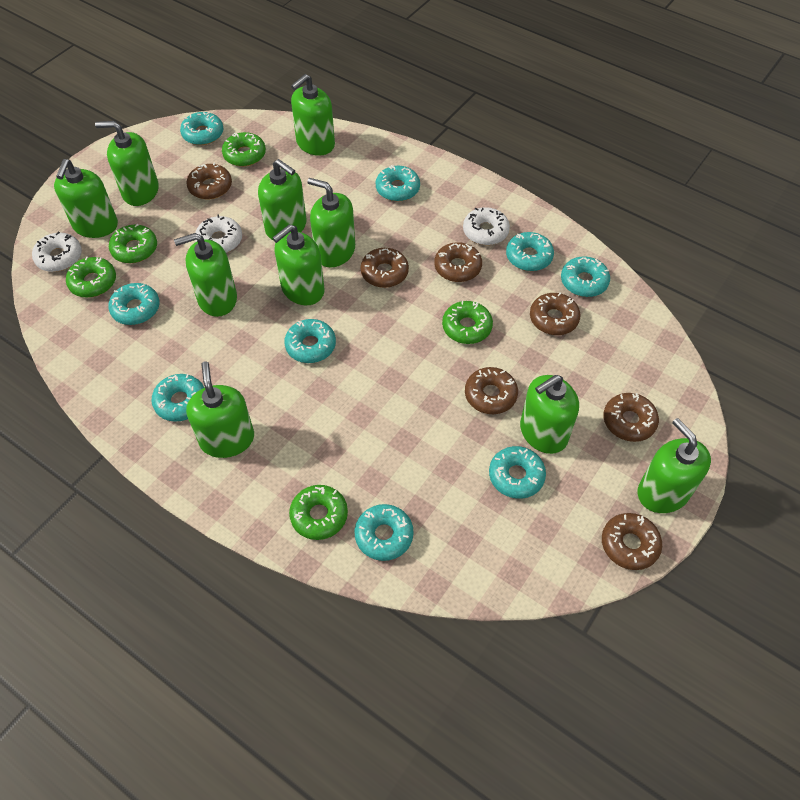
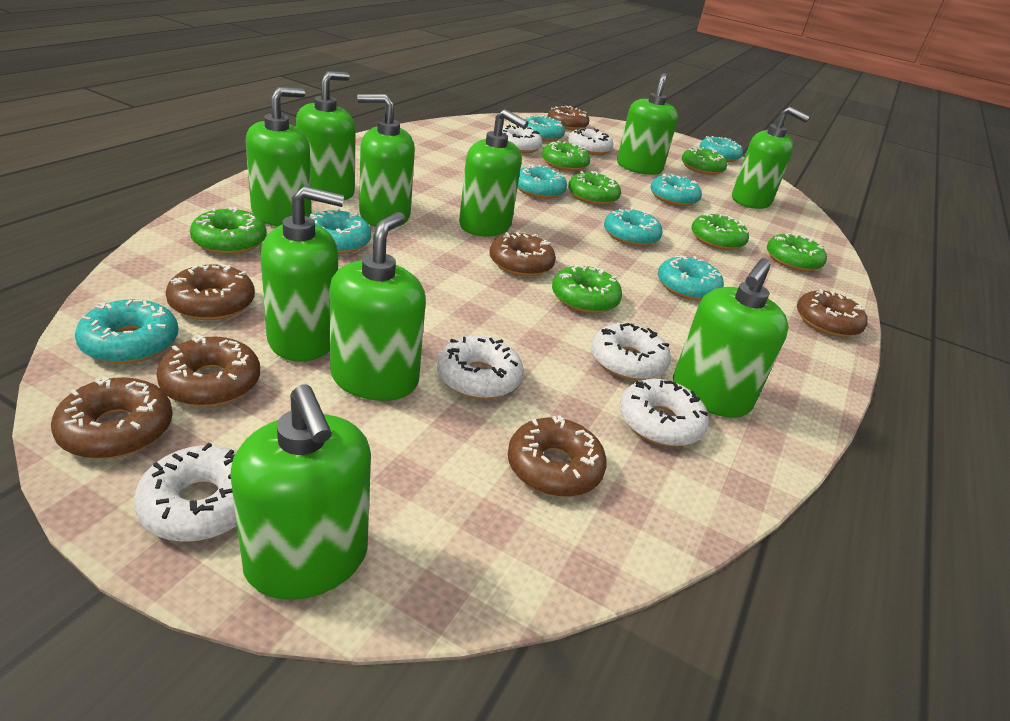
green donut: [66,257,116,298] [109,224,157,263] [222,132,266,167] [289,485,348,540] [442,301,493,344] = 5 -> [190,207,267,254] [542,141,590,171] [552,265,622,313] [568,171,621,205] [682,147,727,175] [691,213,749,250] [767,233,827,271] = 7
turquoise donut: [108,283,159,325] [151,374,204,422] [180,112,224,145] [284,319,336,363] [355,504,414,561] [376,165,420,201] [489,446,546,499] [506,232,554,271] [561,256,610,297] = 9 -> [75,299,178,364] [309,208,371,254] [518,165,567,199] [524,115,565,142] [604,208,663,246] [650,174,702,206] [658,255,724,301] [699,136,743,162] = 8
white donut: [32,232,82,272] [195,215,242,253] [463,207,510,245] = 3 -> [134,443,237,542] [437,336,524,399] [502,125,542,153] [568,127,613,155] [591,323,671,381] [620,379,709,447] = 6

